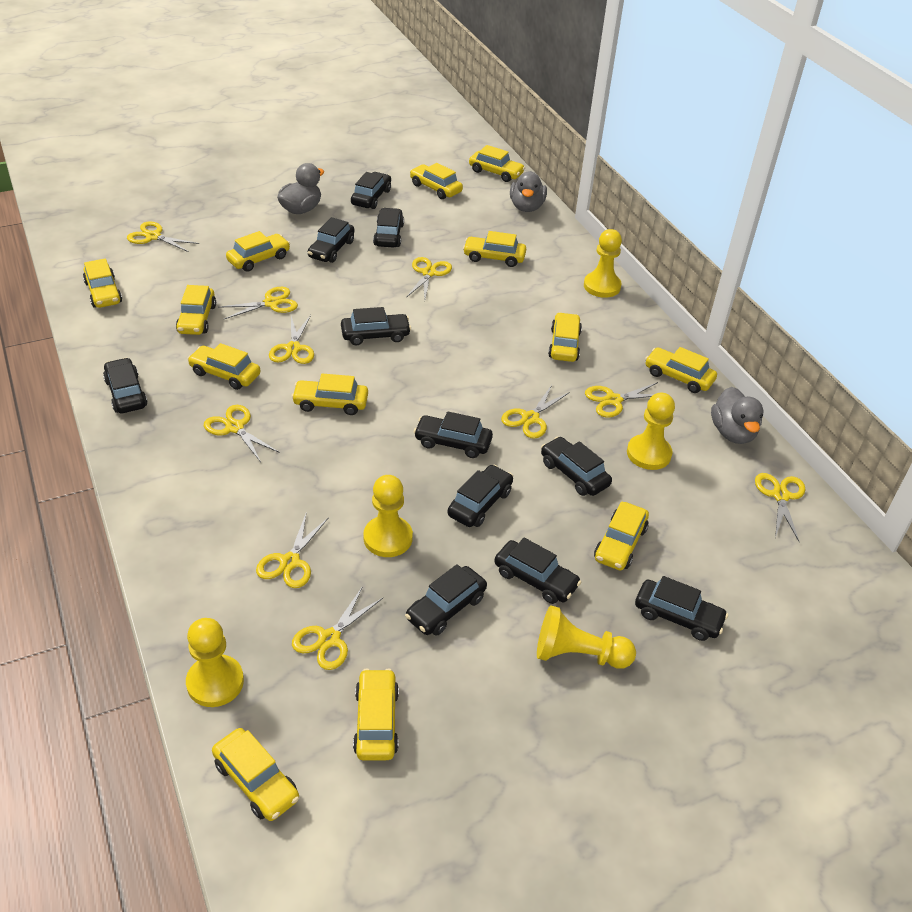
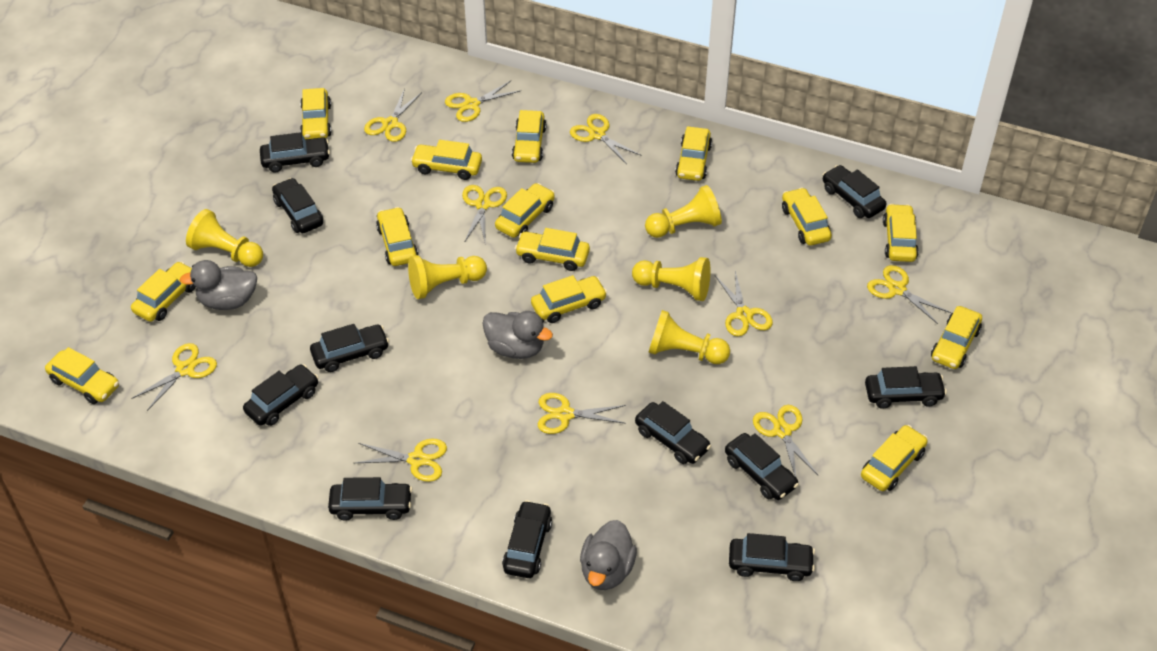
yellow car: [83,258,122,308] [176,285,216,335] [187,343,261,390] [212,728,299,821] [226,231,290,272] [291,374,368,415] [353,669,399,761] [410,163,463,199] [463,231,526,267] [469,145,525,182] [548,312,582,362] [594,501,649,570] [645,347,717,393] = 13 -> [45,347,119,404] [131,261,195,322] [300,88,331,140] [376,207,418,266] [410,140,482,180] [495,183,555,238] [512,110,546,163] [515,228,590,271] [531,275,607,323] [675,126,712,181] [782,187,832,246] [861,425,928,491] [883,204,919,262] [931,306,982,369] = 14

